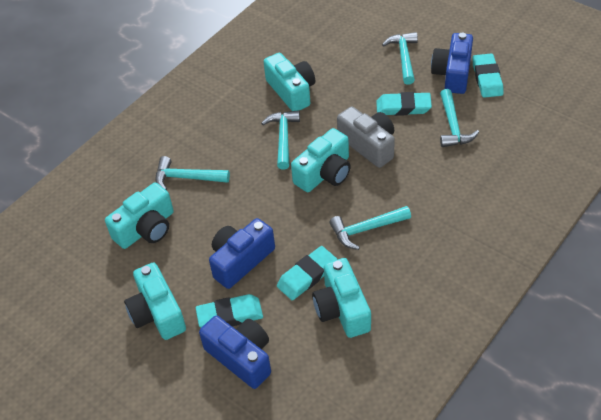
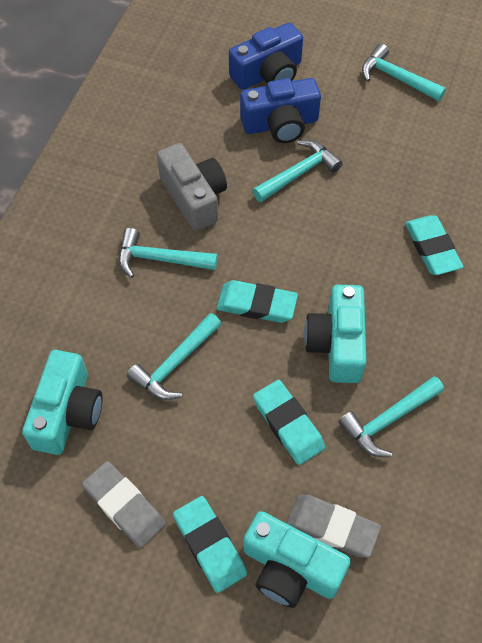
blue camera: [199,316,271,389] [209,218,275,289] [431,33,473,94] = 3 -> [229,23,303,90] [240,78,321,143] = 2
grey eraser: none = 0 -> [82,461,166,548] [286,495,381,558] = 2
turquoise camera: [105,182,174,249] [124,262,186,340] [264,53,315,111] [291,128,351,192] [312,258,371,338] = 5 -> [22,350,103,455] [243,511,351,608] [304,285,366,383] = 3

